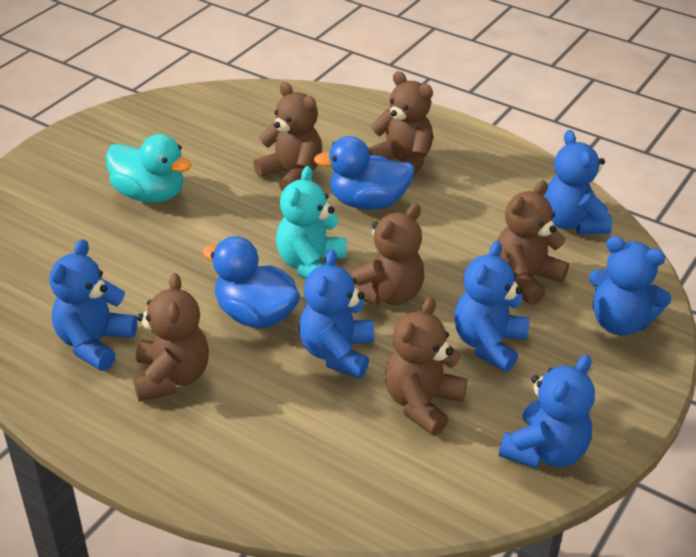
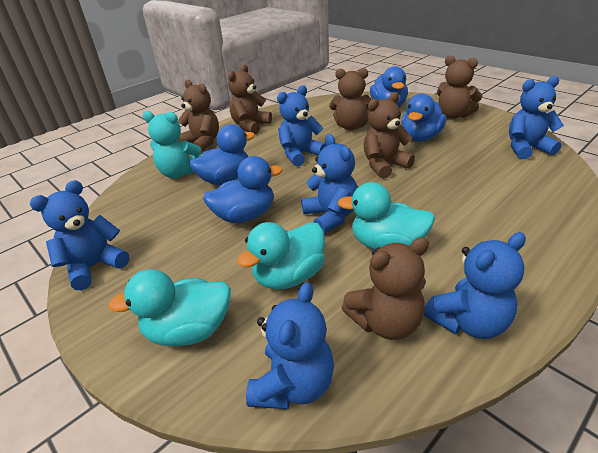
blue duck: [202,236,300,328] [314,136,415,210] = 2 -> [189,124,255,185] [203,156,283,223] [370,66,408,107] [401,94,446,142] = 4
turquoise duck: [106,134,192,203] = 1 -> [108,269,231,347] [237,222,325,290] [338,182,435,250] = 3

